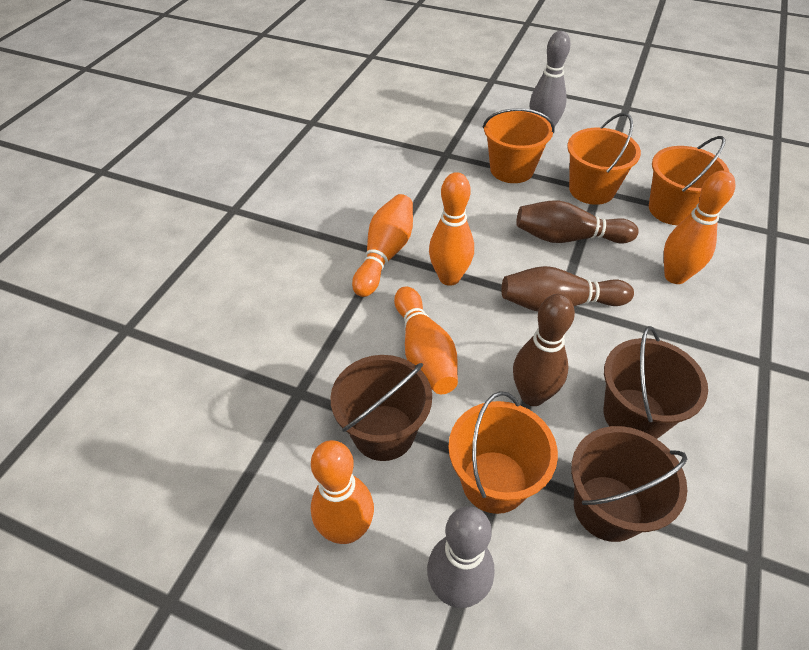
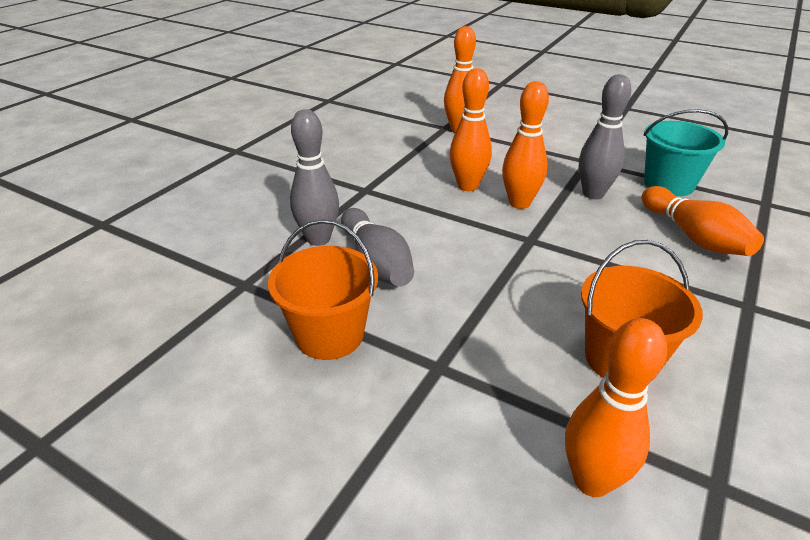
brown bowling pin: [501,266,634,312] [513,294,575,406] [516,200,638,243] = 3 -> none = 0
brown bucket: [330,355,432,461] [571,426,687,542] [603,326,708,439] = 3 -> none = 0
grey bowling pin: [427,506,495,608] [530,31,570,126] = 2 -> [290,109,339,246] [341,208,414,287] [579,74,631,199] = 3
orange bucket: [448,391,558,514] [483,108,555,183] [567,113,641,205] [649,136,729,225] = 4 -> [268,219,378,360] [581,240,703,380] = 2
turquoise bucket: none = 0 -> [643,109,728,196] = 1

